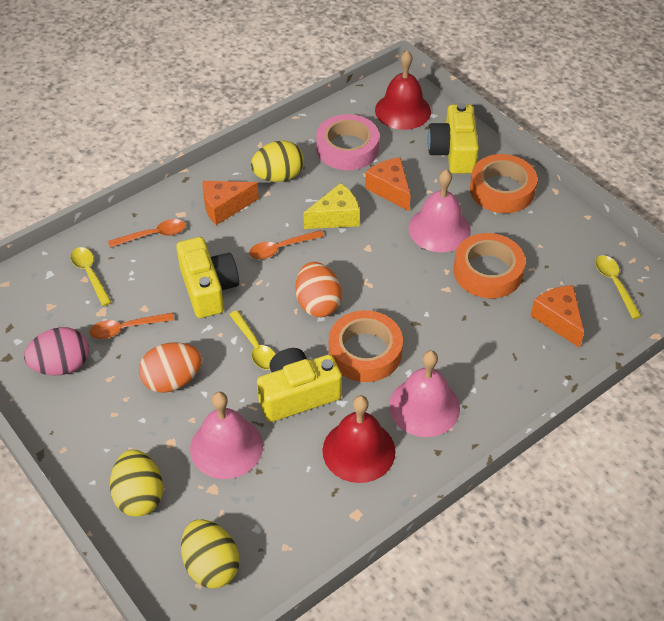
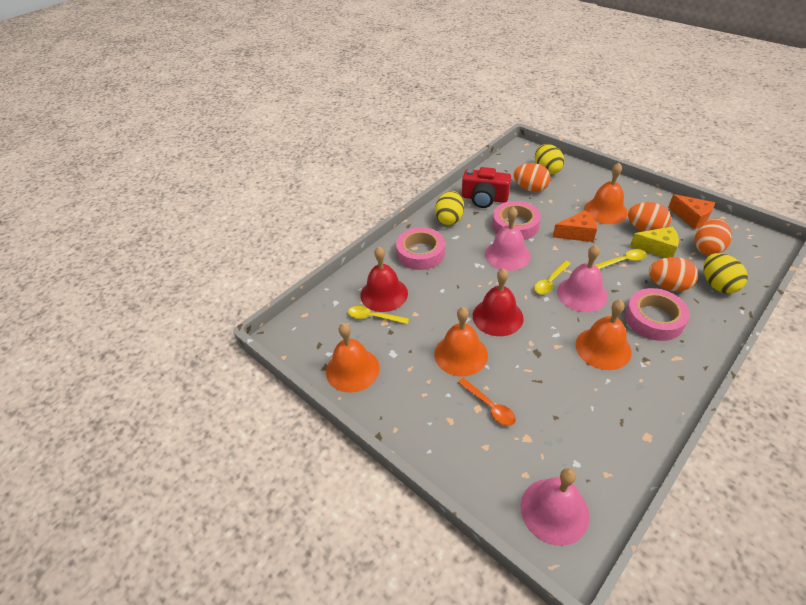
orange bell: none = 0 -> [326,323,380,393] [434,307,488,376] [576,299,632,370] [584,163,628,224] = 4
orange cheese: [202,181,259,225] [365,157,411,211] [530,285,584,348] = 3 -> [553,210,597,242] [668,194,715,230] = 2
orange egg: [139,342,202,393] [296,262,342,317] = 2 -> [514,163,551,192] [628,202,671,232] [649,257,698,291] [695,219,732,255] = 4
orange spoon: [90,313,174,339] [108,219,186,248] [249,230,324,259] = 3 -> [458,378,516,426] = 1
orange tape: [329,310,403,382] [454,233,526,298] [470,154,537,213] = 3 -> none = 0
pink egg: [24,327,89,375] = 1 -> none = 0
pink tape: [316,114,379,170] = 1 -> [396,227,445,270] [492,201,541,240] [625,288,690,341] = 3
red camera: none = 0 -> [462,167,511,208] = 1
yellow camera: [176,237,239,318] [257,348,342,422] [427,103,479,174] = 3 -> none = 0

